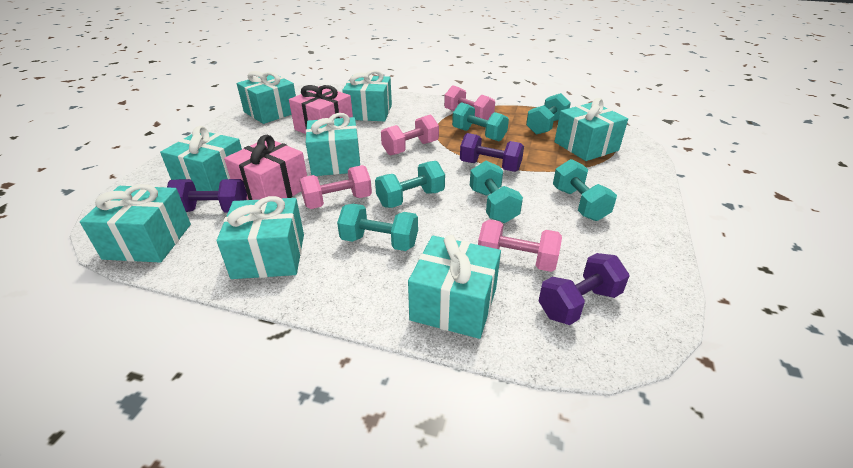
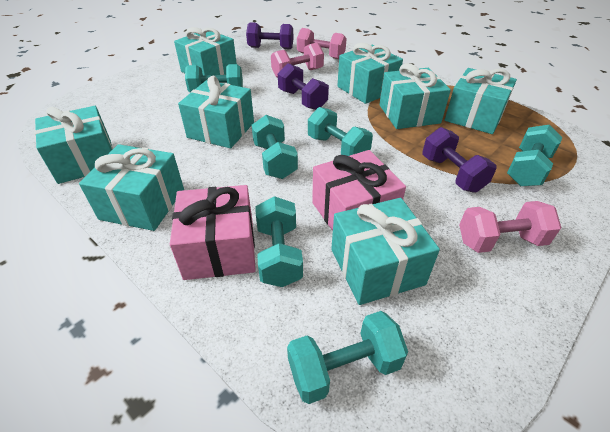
pink dumbbell: [299,165,372,209] [381,114,439,156] [444,85,495,120] [478,219,562,272] = 4 -> [271,43,324,78] [297,28,347,59] [459,201,561,253] = 3

